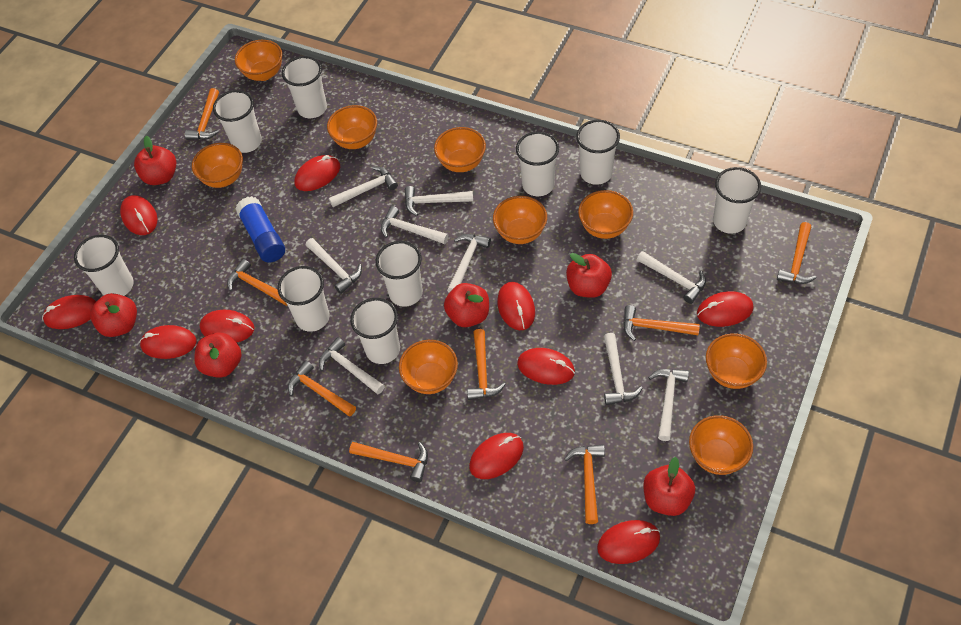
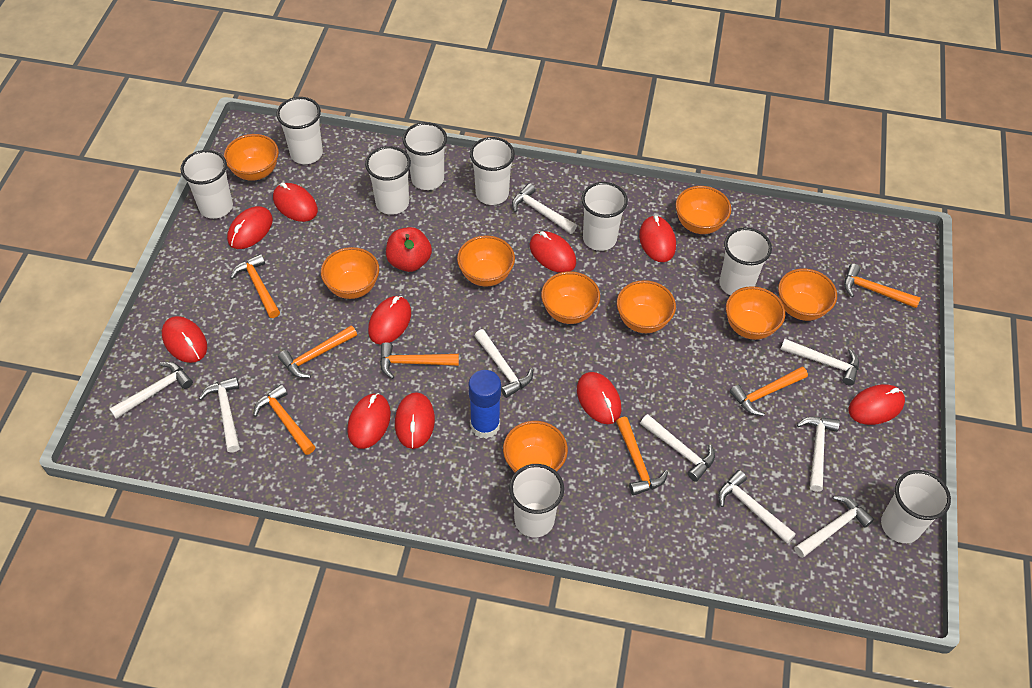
orange hammer: [185,88,219,140] [227,259,287,306] [288,361,356,416] [349,442,428,482] [467,329,506,400] [564,444,605,524] [623,305,700,341] [777,222,817,284] = 8 -> [230,254,280,318] [253,384,315,455] [278,325,357,378] [380,342,459,379] [616,417,668,496] [730,367,808,416] [844,264,921,308] = 7
red apple: [90,293,137,337] [134,136,176,185] [194,333,242,378] [444,283,489,327] [566,253,612,298] [643,457,695,516] = 6 -> [386,227,432,272] = 1

